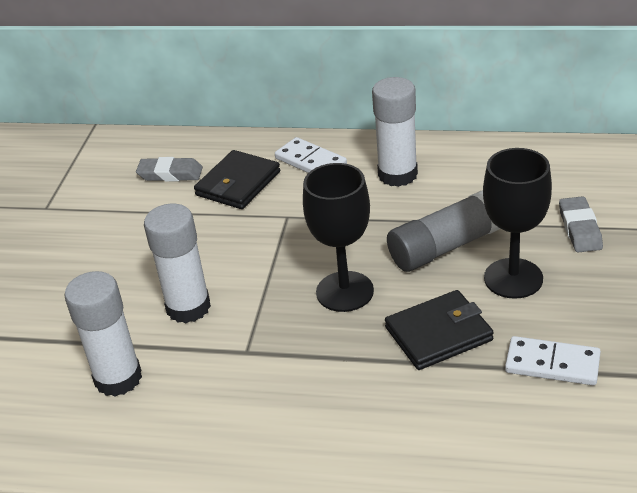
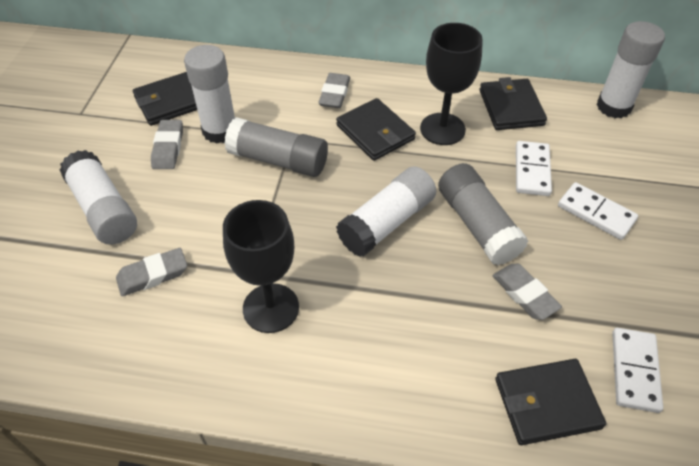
black wallet: [194,150,280,209] [385,290,494,370] = 2 -> [133,72,197,126] [336,98,416,161] [480,77,547,130] [495,359,606,445] = 4
grey eraser: [136,157,203,182] [559,196,603,252] = 2 -> [116,248,187,296] [151,120,183,169] [318,73,350,108] [493,264,562,320] = 4
grey glue stick: [387,190,500,272] = 1 -> [224,117,328,177] [438,163,528,266] = 2
white domino: [275,137,347,173] [505,336,601,385] = 2 -> [516,141,552,196] [558,182,638,240] [612,328,663,413] = 3
white glue stick: [65,271,142,397] [144,204,211,323] [372,77,418,187] = 3 -> [60,150,137,245] [184,45,235,143] [336,166,436,257] [597,21,665,118] = 4

